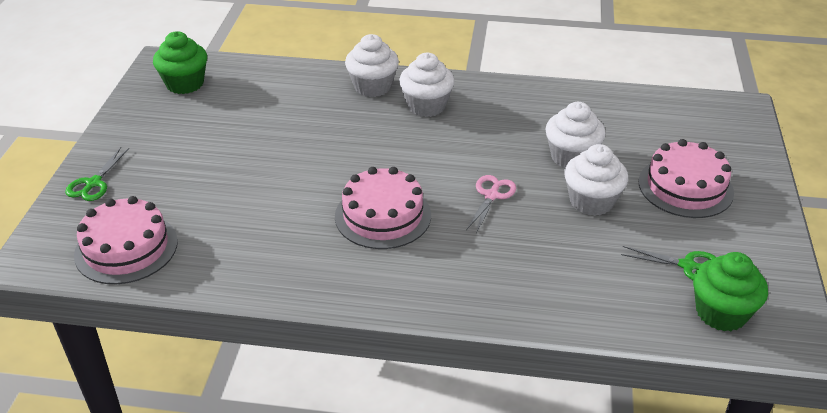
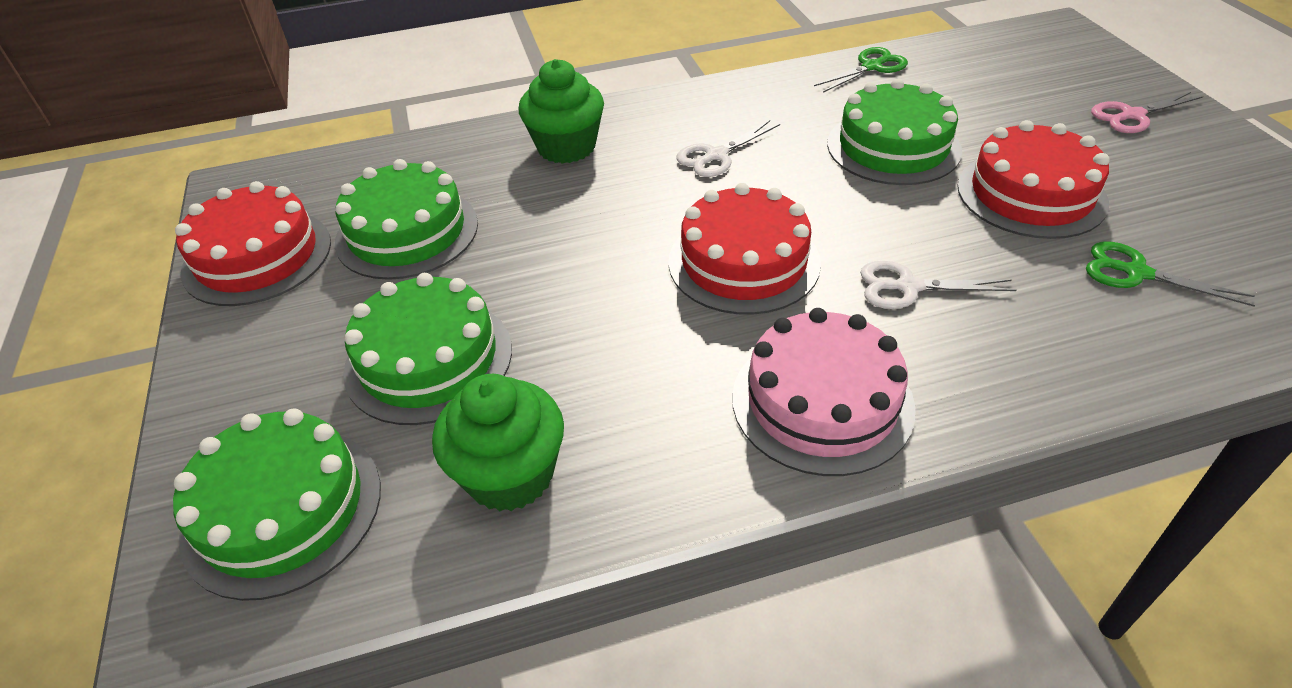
green cake: none = 0 -> [173,408,381,601] [335,159,478,280] [343,273,512,425] [827,79,962,185] = 4
pink cake: [74,196,178,284] [335,167,431,249] [639,139,734,218] = 3 -> [732,308,915,476] = 1
red cake: none = 0 -> [175,181,331,306] [668,183,821,315] [957,120,1110,239] = 3
white cupcake: [345,34,399,97] [399,53,455,117] [546,102,606,168] [564,144,628,216] = 4 -> none = 0
white scissors: none = 0 -> [676,120,780,177] [860,261,1017,309] = 2

